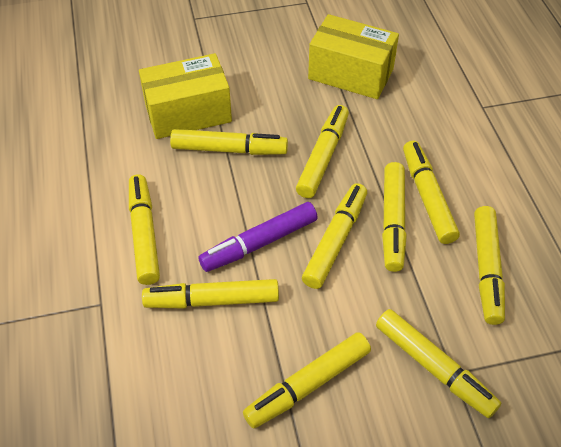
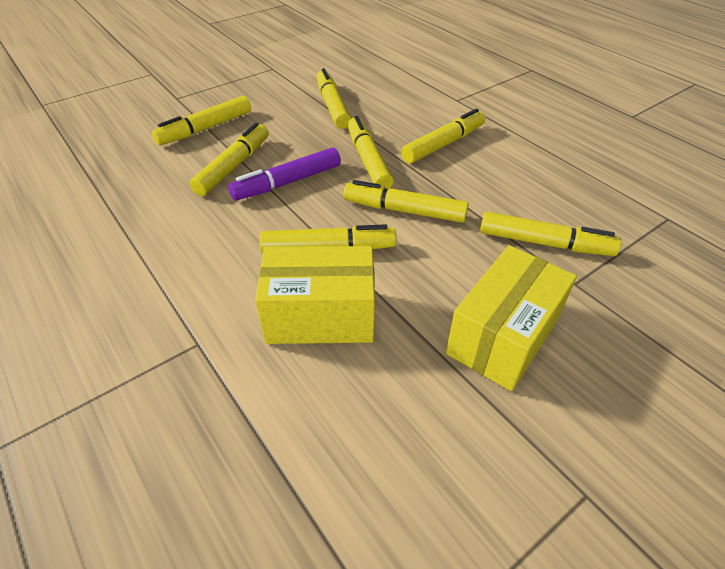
yellow marker: [129,174,160,285] [142,279,279,309] [170,129,288,155] [243,332,371,429] [296,105,349,198] [302,183,367,289] [376,309,501,418] [382,162,407,272] [403,141,460,244] [474,206,505,325] = 10 -> [152,96,251,145] [190,123,269,196] [259,224,396,254] [316,68,351,129] [343,180,469,223] [348,116,394,189] [401,109,485,163] [480,212,622,256] = 8

